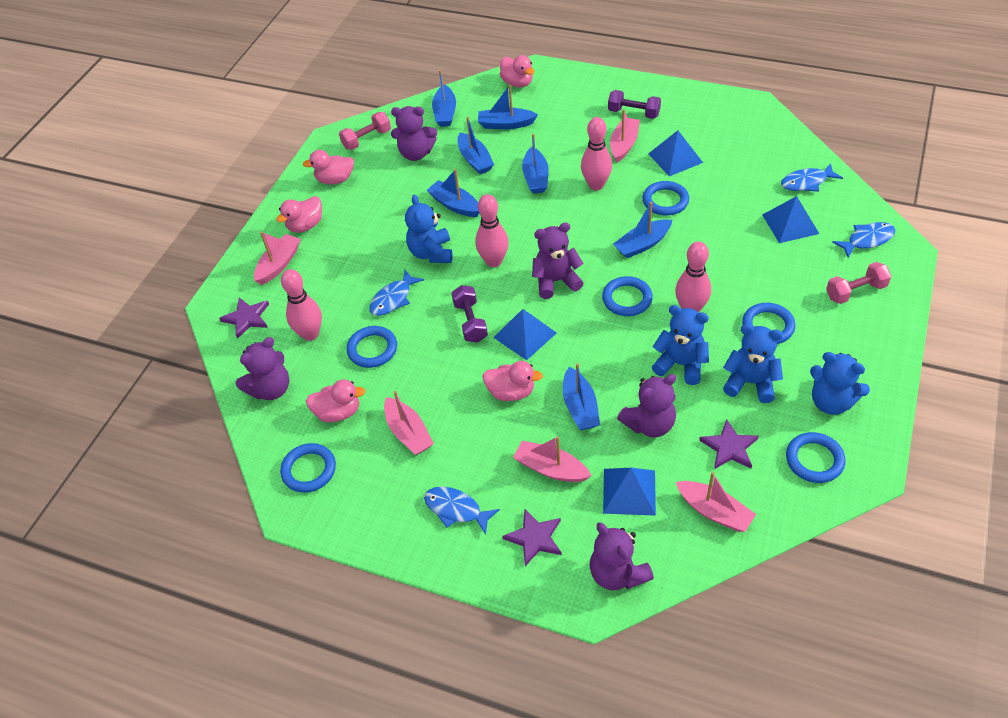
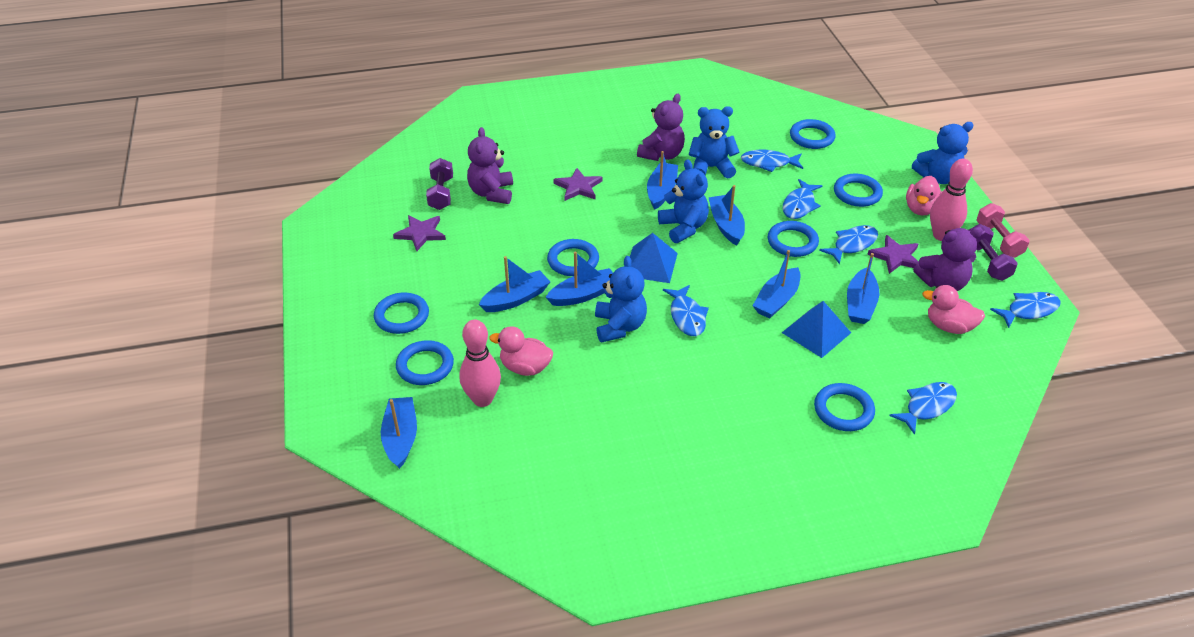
blue fish: [369,270,424,316] [424,487,500,535] [781,163,843,192] [832,222,895,258] = 4 -> [663,285,709,336] [741,150,803,172] [783,179,822,219] [819,225,878,264] [889,382,957,435] [990,292,1060,328] = 6
blue pyramid: [493,309,556,360] [603,468,656,516] [648,130,703,177] [762,196,819,243] = 4 -> [630,233,678,283] [782,301,851,358] = 2
blue ring: [280,443,336,493] [347,326,397,368] [602,276,653,316] [643,181,689,216] [742,303,795,344] [786,432,845,483] = 6 -> [374,292,429,334] [396,340,454,385] [547,239,599,276] [768,221,819,257] [790,119,836,149] [814,383,875,431] [834,174,883,207] = 7
pink boat: [254,231,301,285] [384,391,434,455] [513,436,591,482] [610,109,640,162] [676,472,756,532] = 5 -> none = 0
pink bowling pin: [281,269,322,341] [475,194,509,267] [581,117,612,190] [675,242,711,312] = 4 -> [459,320,501,407] [930,159,973,241] = 2
pink duck: [276,196,322,233] [303,150,354,185] [306,379,366,422] [482,361,543,401] [500,55,534,87] = 5 -> [489,326,553,376] [906,176,943,216] [922,285,985,334] = 3
pink dumbbell: [339,112,391,150] [826,262,891,304] = 2 -> [976,203,1030,258] = 1
purple teddy bear: [236,337,289,400] [391,106,437,161] [532,223,584,299] [590,522,654,590] [617,374,676,438] = 5 -> [467,127,513,204] [637,94,685,161] [913,227,983,291] = 3

